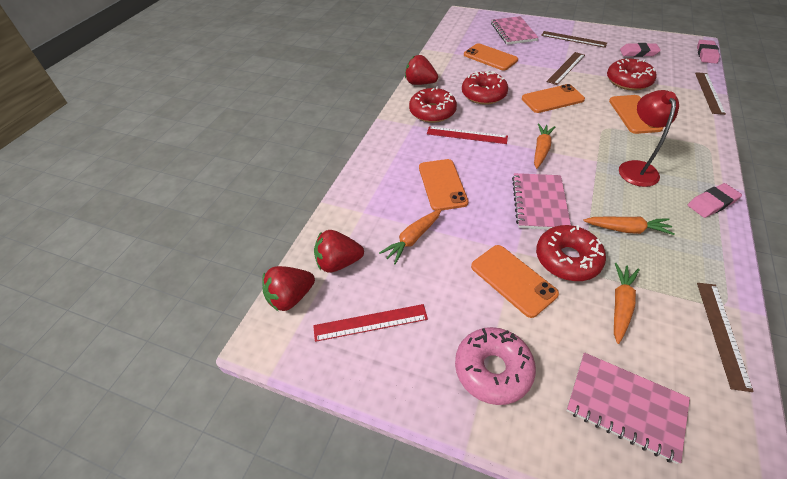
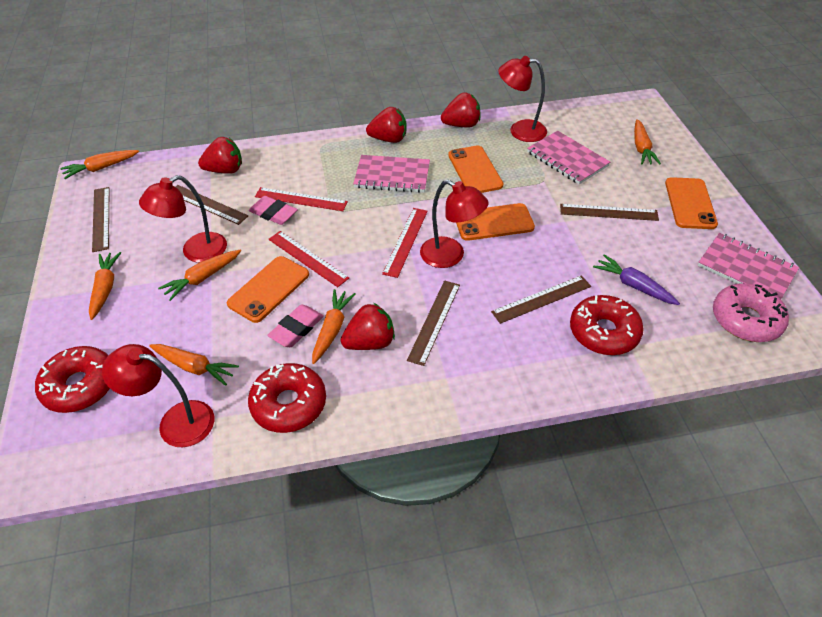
brown ruler: [541,31,607,48] [547,52,585,85] [695,72,726,115] [697,283,754,392] = 4 -> [92,187,110,252] [175,185,248,225] [407,280,460,366] [491,275,591,324] [560,204,659,221] = 5
orange carrot: [379,209,441,264] [534,123,556,169] [583,217,675,235] [614,263,639,344] = 4 -> [60,150,139,179] [89,252,121,320] [149,344,239,386] [158,250,241,301] [312,289,356,364] [634,119,661,164] = 6
orange phone: [419,159,469,211] [464,43,518,71] [471,245,559,318] [522,84,585,113] [609,95,664,134] = 5 -> [227,256,309,323] [448,145,504,193] [456,203,535,241] [665,177,718,229] = 4
pink eraser: [620,43,661,57] [688,183,742,218] [697,40,720,64] = 3 -> [249,196,298,225] [267,305,324,347] = 2
purple carrot: none = 0 -> [593,254,680,305] = 1
red donut: [409,87,457,123] [462,70,508,105] [536,225,606,281] [607,58,656,91] = 4 -> [35,346,110,413] [248,363,326,433] [570,295,644,355] = 3
red lamp: [619,90,679,187] = 1 -> [102,344,214,447] [139,175,227,263] [420,180,489,268] [498,56,547,142] = 4
red ruler: [313,304,428,342] [427,126,508,144] = 2 -> [255,187,348,211] [268,231,349,287] [382,208,428,278] = 3
red strawberry: [262,266,315,311] [314,230,364,273] [405,55,438,85] = 3 -> [198,137,242,174] [341,303,395,350] [366,107,407,143] [441,92,481,128] = 4

